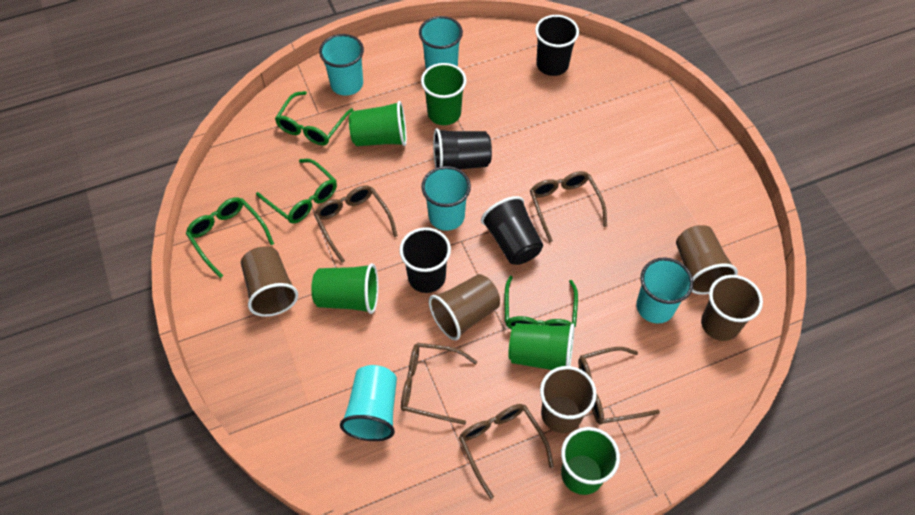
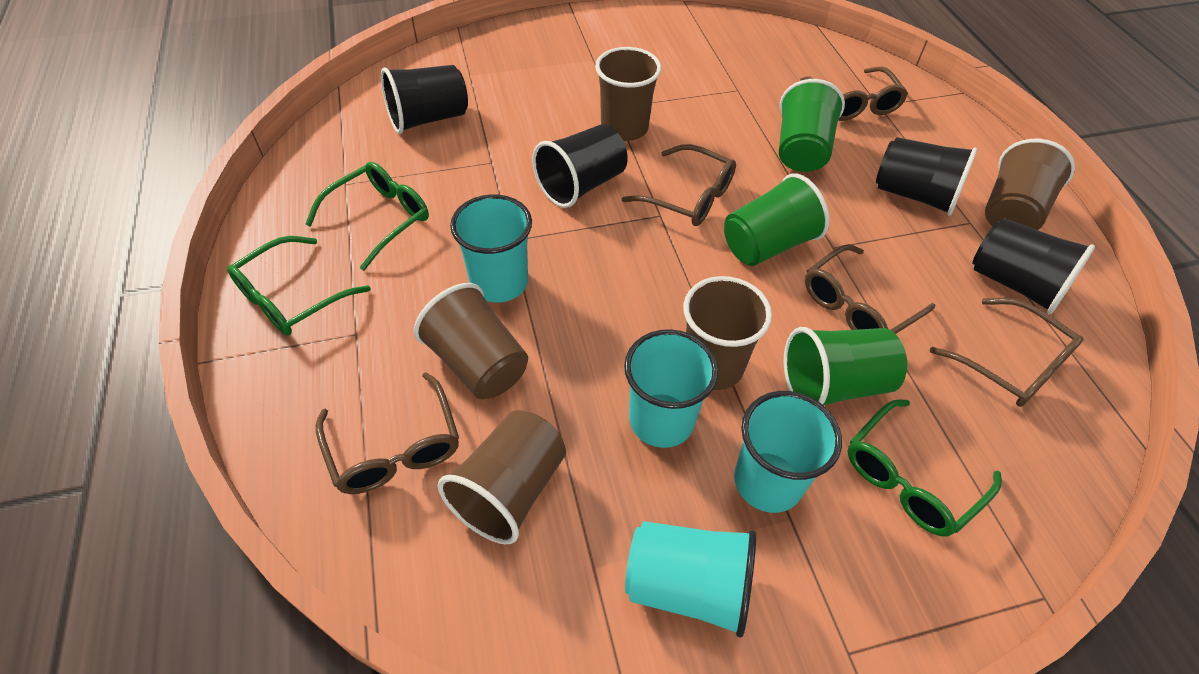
green cup: [311,263,378,314] [349,101,407,146] [421,63,467,125] [508,323,575,370] [561,427,620,495] = 5 -> [724,174,830,266] [779,79,845,172] [784,327,907,406] = 3
green glasses: [186,197,274,278] [256,159,337,224] [275,91,353,145] [505,276,578,329] = 4 -> [227,236,371,336] [305,162,429,271] [847,399,1002,537] = 3
turquoise cup: [319,34,364,96] [340,365,397,441] [419,16,463,69] [421,166,471,231] [636,257,693,324] = 5 -> [450,194,532,303] [624,329,718,448] [625,521,756,638] [734,391,842,513] = 4

